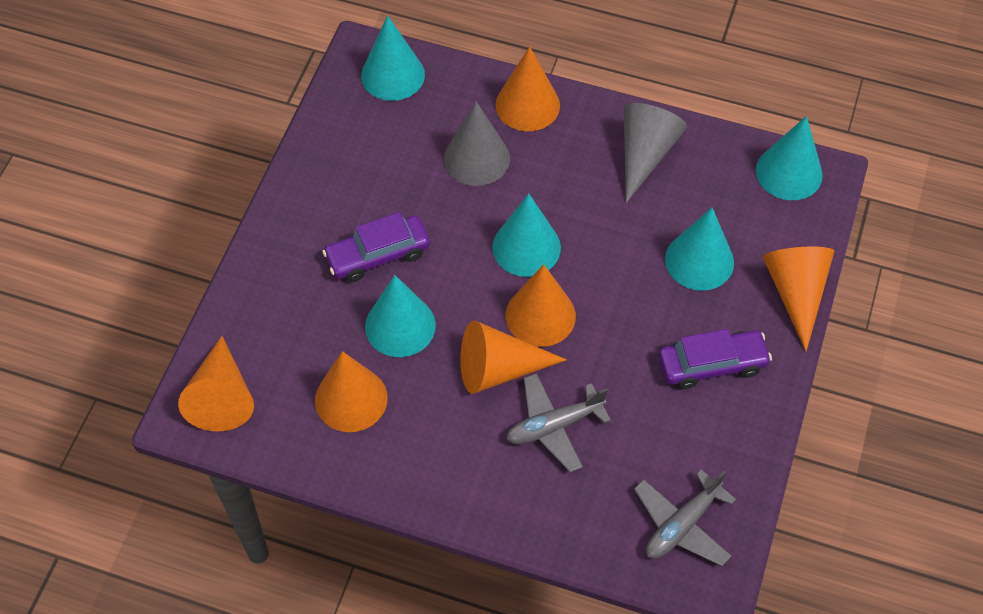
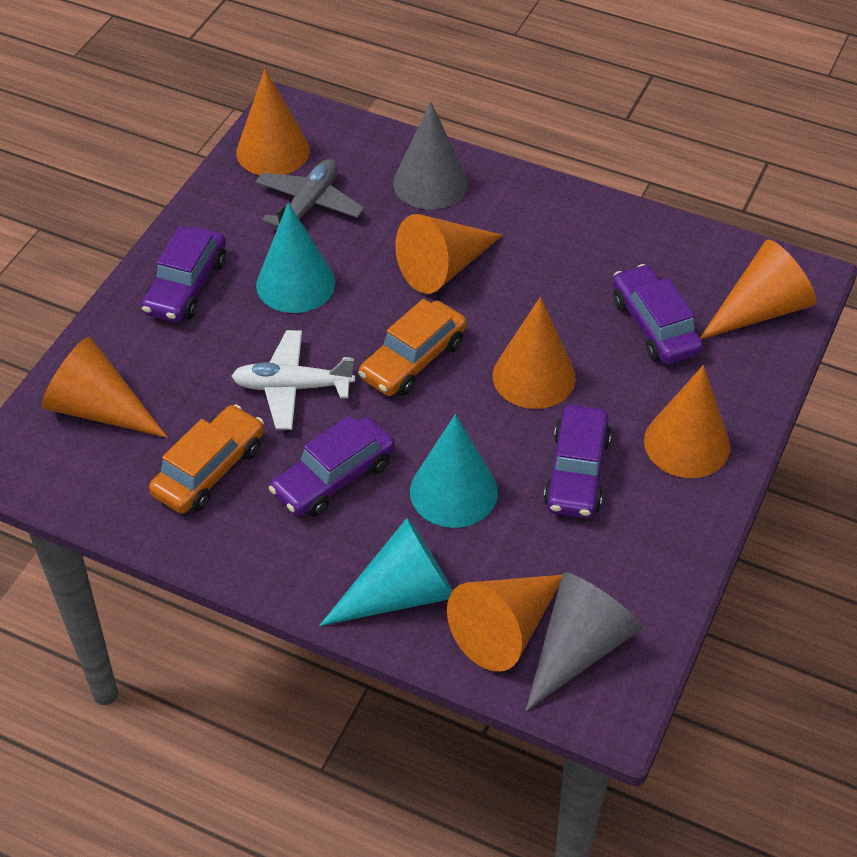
grey plane: [506,373,611,472] [634,470,736,566] = 2 -> [255,159,364,231] = 1
orange car: none = 0 -> [149,404,264,514] [358,299,467,396] = 2
orange cone: [178,336,254,432] [315,351,388,432] [460,320,567,394] [495,46,560,131] [506,264,576,347] [763,246,834,352] = 6 -> [41,337,168,438] [236,69,310,175] [395,214,503,294] [447,575,562,672] [493,297,576,409] [644,365,730,478] [700,240,817,339] = 7
purple car: [322,212,430,282] [659,329,772,389] = 2 -> [142,226,226,323] [269,415,395,517] [544,405,611,518] [612,264,703,365] = 4
turquoise cone: [361,15,425,101] [365,275,436,357] [492,193,561,277] [665,207,734,291] [756,116,823,200] = 5 -> [256,203,336,313] [319,518,453,626] [410,414,498,528] = 3
white plane: none = 0 -> [231,330,355,430] = 1

